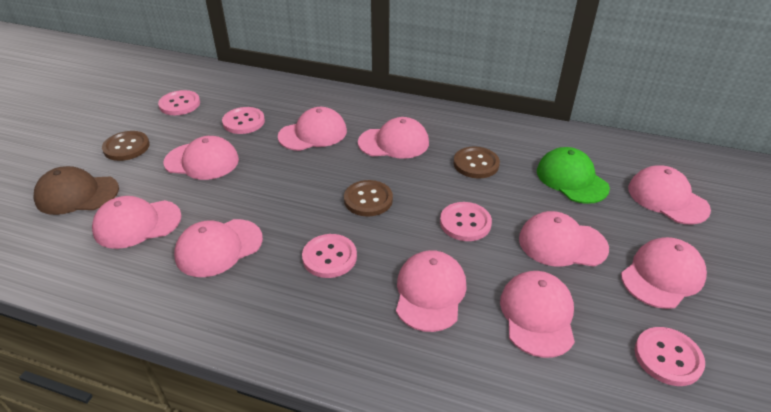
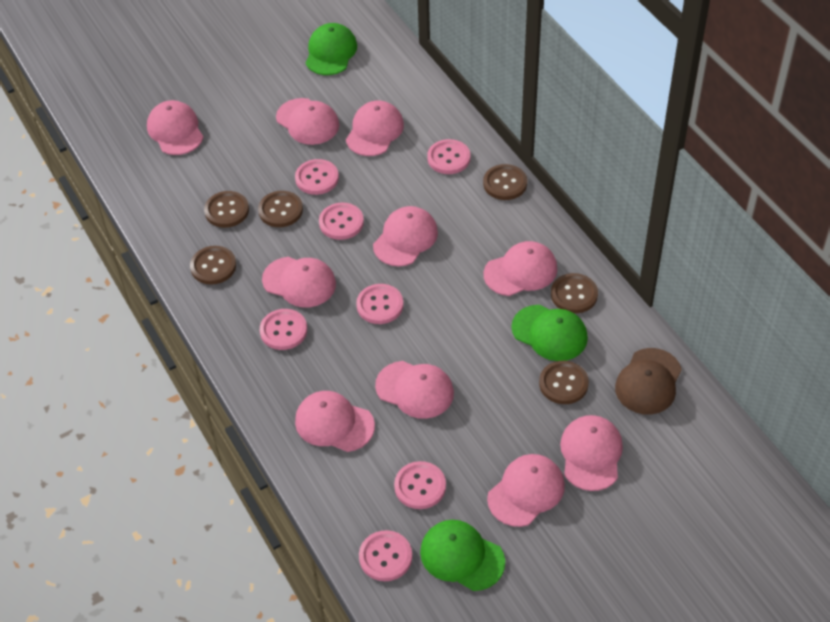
brown button: [102,131,150,161] [344,180,393,217] [454,146,500,179] = 3 -> [190,246,236,285] [204,191,249,228] [258,191,303,227] [483,164,527,200] [539,361,589,404] [551,273,598,313] = 6
green cap: [537,147,610,204] = 1 -> [306,23,357,75] [420,520,505,591] [511,305,588,361] = 3
pink button: [158,90,200,115] [222,107,265,134] [302,234,357,278] [440,202,492,241] [635,327,705,386] = 5 -> [260,309,307,350] [295,159,339,195] [319,203,364,240] [356,284,403,324] [359,530,412,581] [394,461,446,509] [427,139,470,174] = 7

